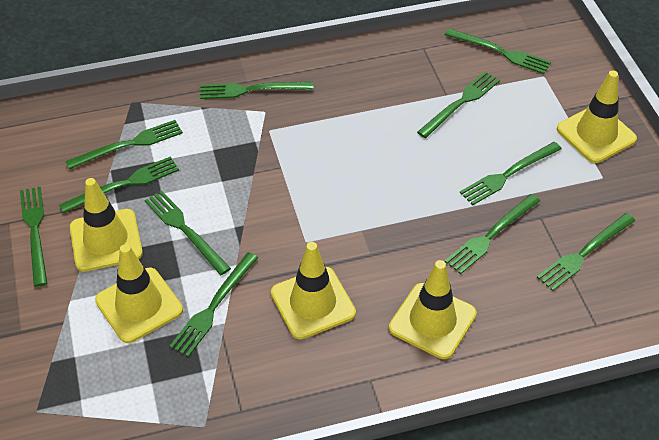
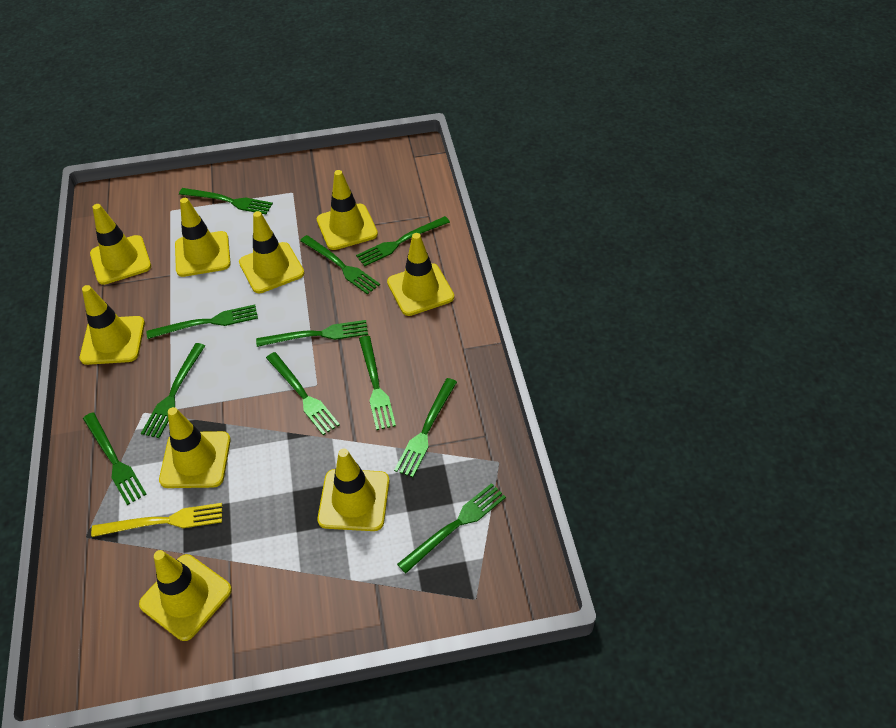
yellow fork: none = 0 -> [91,503,222,537] = 1
yellow traffic cone: [70,178,143,272] [95,244,183,343] [271,242,356,340] [389,260,477,359] [557,70,637,163] = 5 -> [80,285,145,365] [90,204,151,285] [139,550,232,641] [159,407,231,488] [175,198,231,277] [239,211,304,293] [317,170,378,250] [318,449,390,531] [387,233,454,316] = 9

